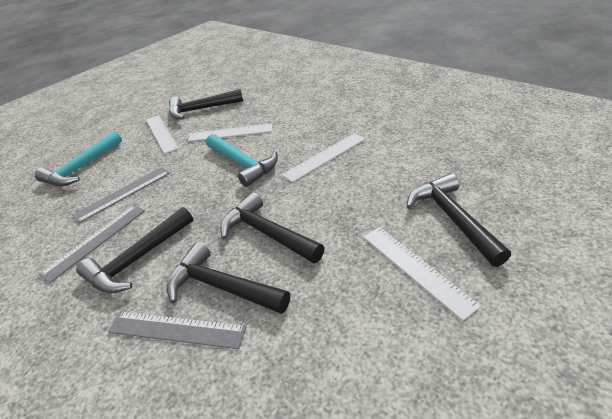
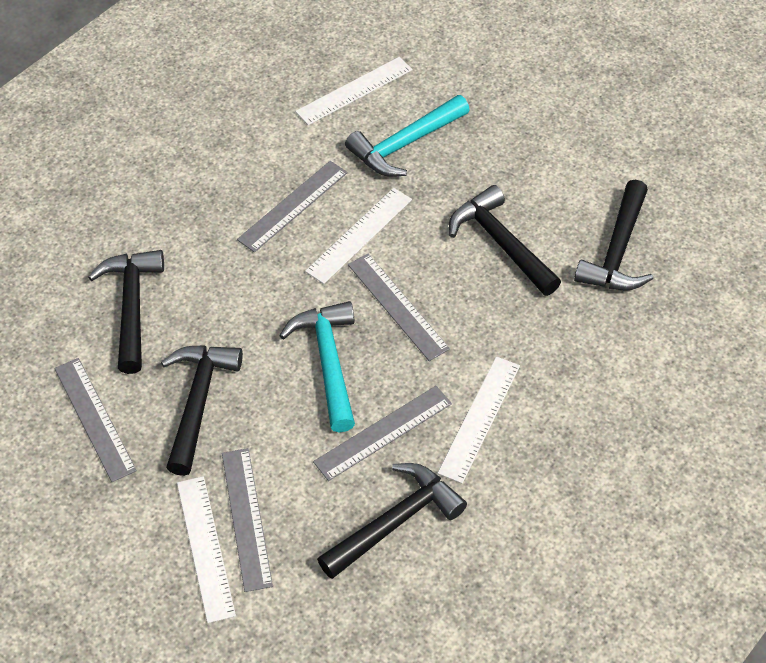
grey ruler: [39,205,145,283] [72,167,170,223] [108,311,247,349] = 3 -> [54,358,137,482] [222,448,273,592] [237,161,347,252] [313,386,452,481] [348,254,450,361] = 5

